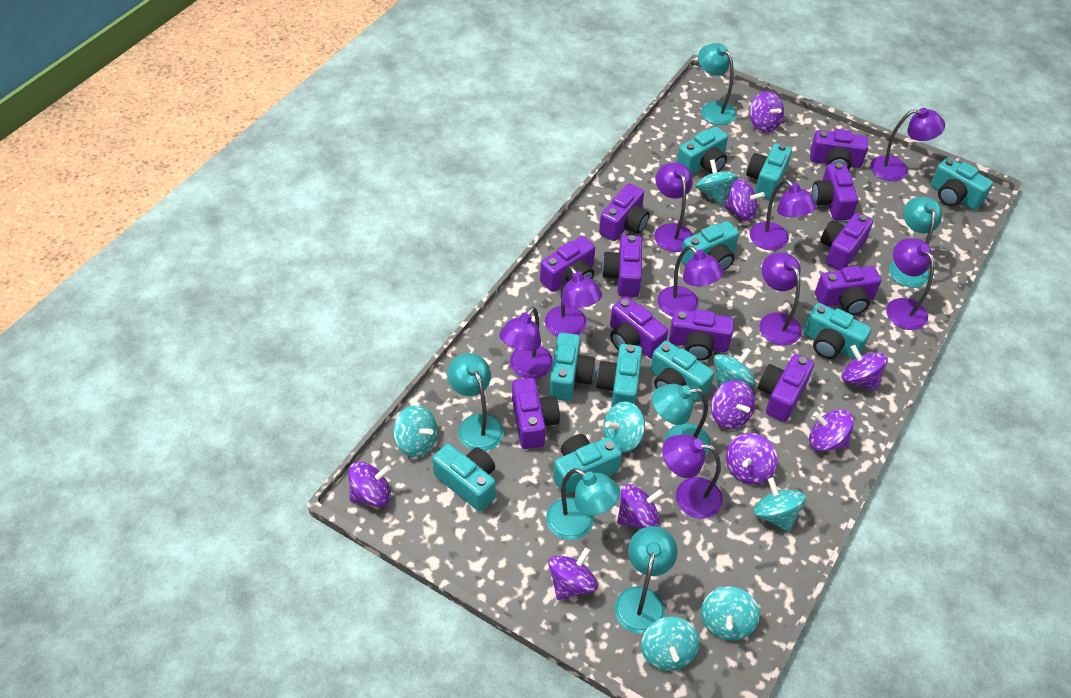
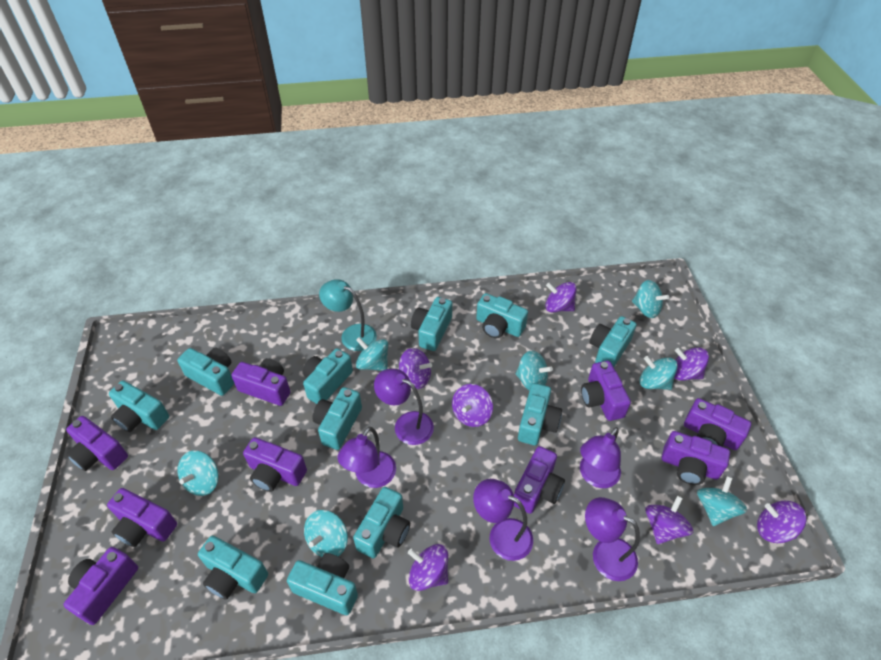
purple camera: [512,378,560,449] [540,236,595,292] [599,184,649,241] [602,235,642,297] [610,297,668,359] [669,309,734,361] [758,354,814,422] [810,129,868,170] [812,163,858,220] [815,266,881,315] [820,213,873,270] = 11 -> [64,547,138,625] [66,416,128,471] [107,488,177,547] [231,358,290,406] [243,437,307,492] [514,446,565,514] [581,361,631,421] [662,431,730,485] [684,398,751,450] = 9
purple lamp: [499,307,553,379] [545,266,602,337] [654,162,693,252] [657,246,724,317] [662,434,723,519] [750,179,817,251] [759,252,802,345] [870,108,945,181] [886,238,934,330] = 9 -> [338,427,396,488] [374,369,434,445] [473,479,533,561] [580,427,621,488] [585,497,640,581] = 5
purple spinning top: [348,461,391,507] [548,548,598,600] [617,484,664,529] [711,380,755,429] [723,179,765,221] [726,433,778,485] [750,91,784,132] [809,409,854,451] [841,345,888,391] = 9 -> [399,348,432,389] [408,544,448,591] [452,384,493,427] [545,282,576,312] [645,496,693,544] [674,347,709,381] [757,501,807,543] = 7
turquoise camera: [432,444,496,511] [549,333,595,401] [553,434,622,494] [596,344,642,408] [650,341,714,402] [677,126,728,175] [681,221,739,270] [746,143,792,199] [803,303,871,359] [930,157,993,210] = 10 -> [109,380,169,432] [177,347,234,396] [198,536,268,599] [287,553,358,615] [303,348,353,404] [312,387,362,450] [353,487,410,559] [411,297,452,351] [476,293,528,338] [518,383,562,445] [590,316,636,367] = 11
turquoise lamp: [447,353,504,451] [546,468,620,540] [615,526,678,634] [652,384,711,456] [698,43,737,125] [889,197,942,288] = 6 -> [319,279,377,351] = 1

